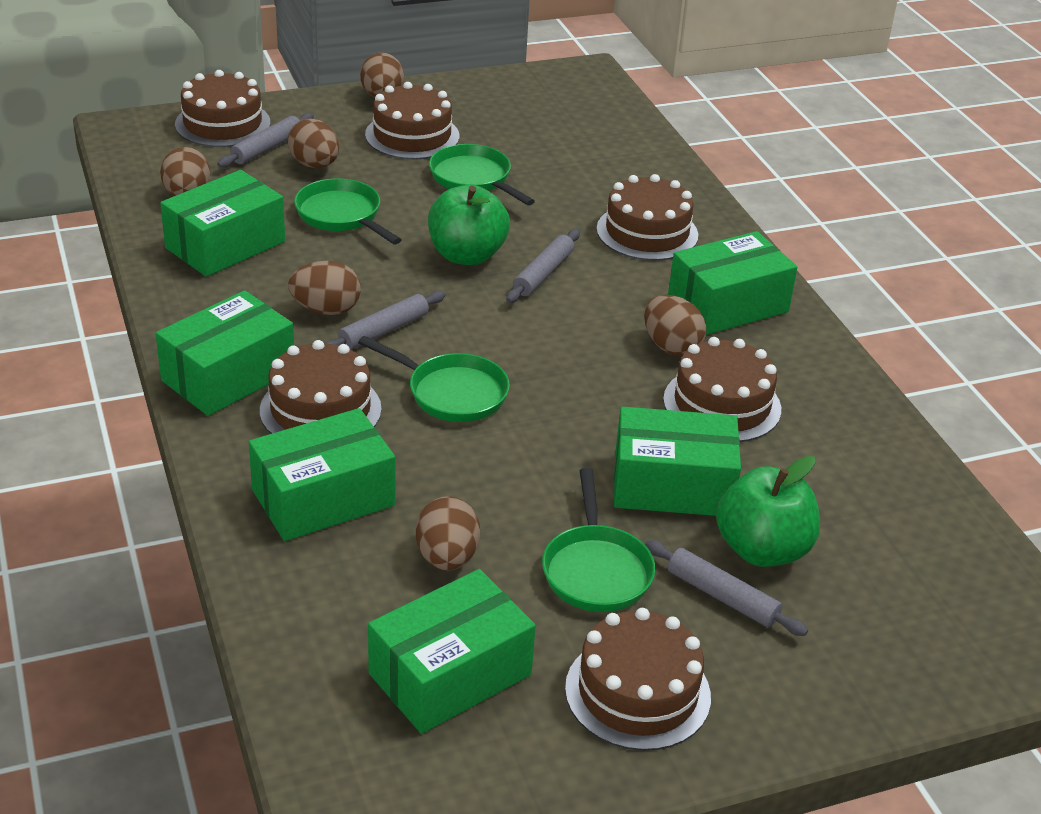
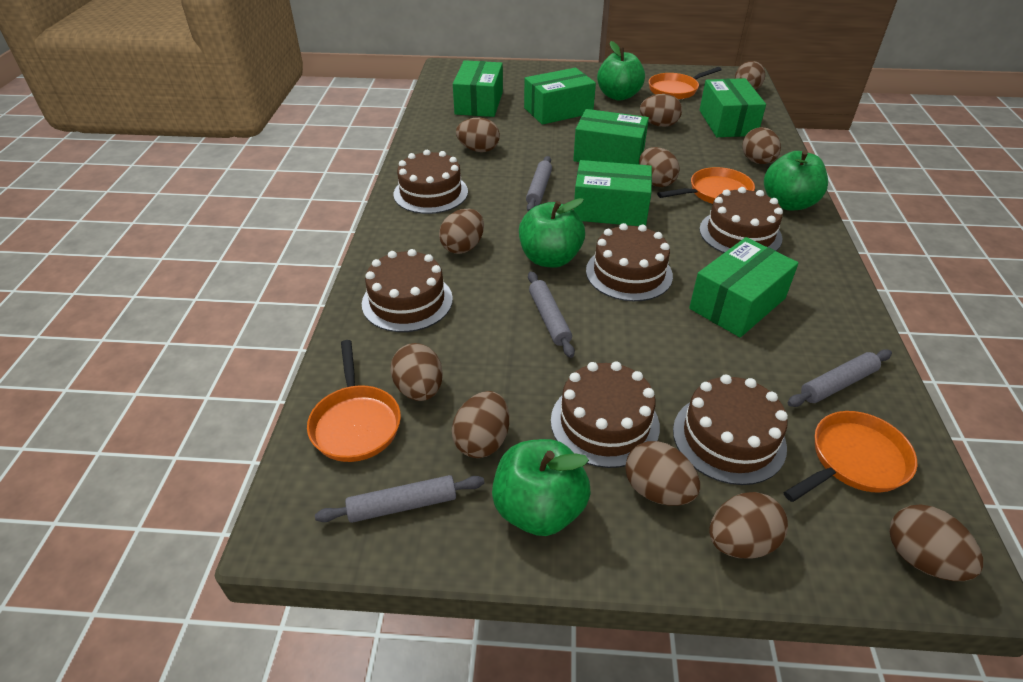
brown egg: [160,147,210,196] [288,118,339,168] [288,261,361,315] [360,52,404,97] [416,496,480,571] [644,295,707,356] = 6 -> [390,343,443,401] [439,209,484,254] [452,391,509,458] [456,118,500,152] [625,441,700,506] [639,147,679,187] [640,94,682,127] [709,492,788,559] [735,61,765,90] [742,127,781,164] [889,504,983,581] = 11
green apple: [428,185,510,265] [716,456,820,567] = 2 -> [492,439,591,536] [519,198,585,268] [597,41,645,101] [764,150,828,210] = 4
green pan: [294,178,402,244] [358,336,510,422] [429,144,535,205] [542,468,656,612] = 4 -> none = 0
orange pan: none = 0 -> [307,340,401,462] [649,67,722,100] [657,167,755,204] [783,411,917,502] = 4

